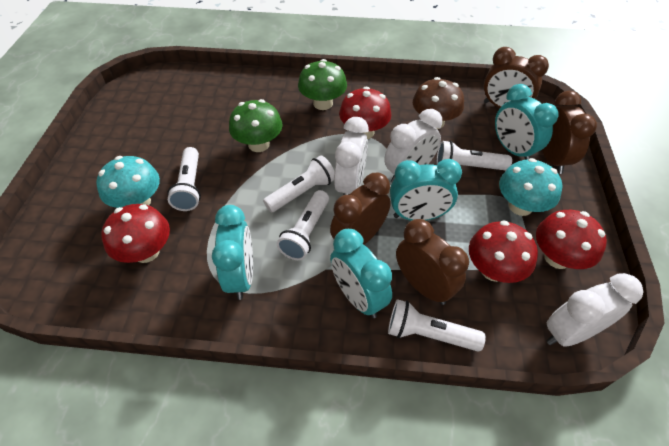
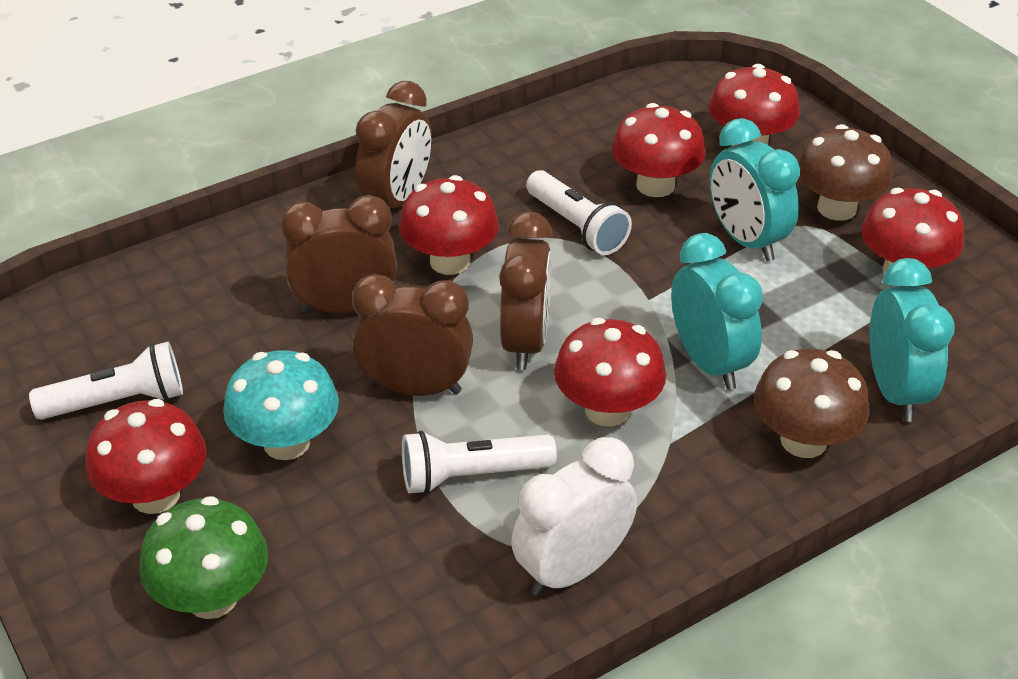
brown mushroom: [413,77,464,129] = 1 -> [754,348,870,458] [798,124,893,221] = 2
green mushroom: [229,99,282,152] [298,59,347,110] = 2 -> [139,496,268,619] = 1
red mushroom: [101,204,170,263] [339,87,391,139] [469,220,538,283] [536,210,607,269] = 4 -> [85,399,207,514] [399,175,499,275] [554,318,666,427] [612,103,706,197] [709,64,800,146] [861,188,964,274] = 6
turquoise clock: [212,205,253,300] [330,229,392,318] [390,159,462,221] [495,84,559,160] = 4 -> [671,233,763,390] [709,118,800,261] [869,258,955,422] = 3
turquoise mushroom: [96,156,160,208] [499,158,563,216] = 2 -> [223,350,339,460] = 1
white clock: [334,117,369,195] [384,109,442,182] [546,273,644,347] = 3 -> [511,437,637,596] = 1
white flashlight: [167,147,201,211] [263,155,335,212] [277,190,329,260] [388,299,486,352] [436,140,512,170] = 5 -> [29,342,183,420] [402,431,557,494] [526,170,632,255] = 3

